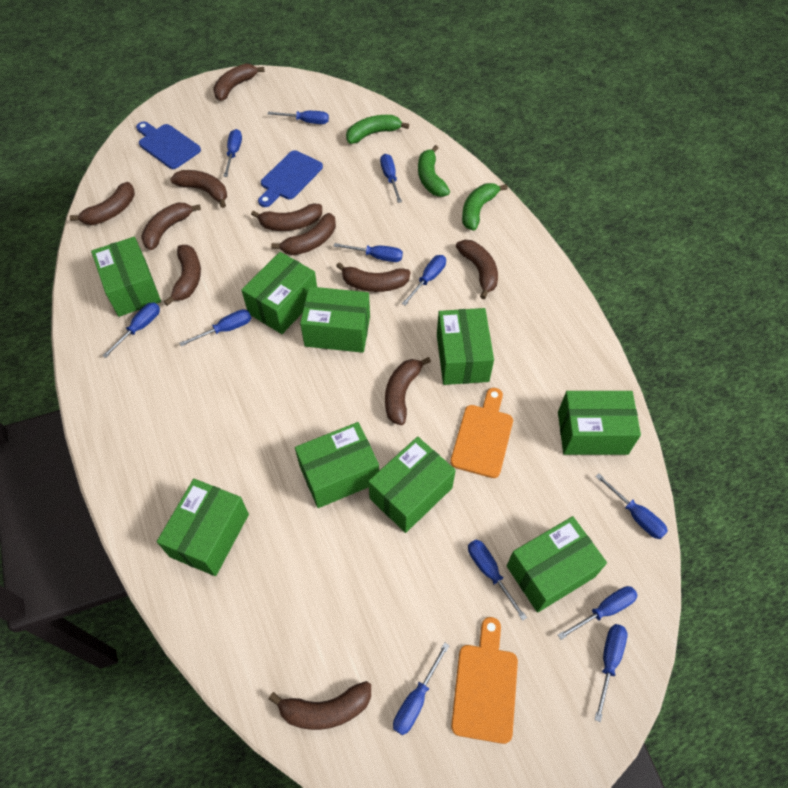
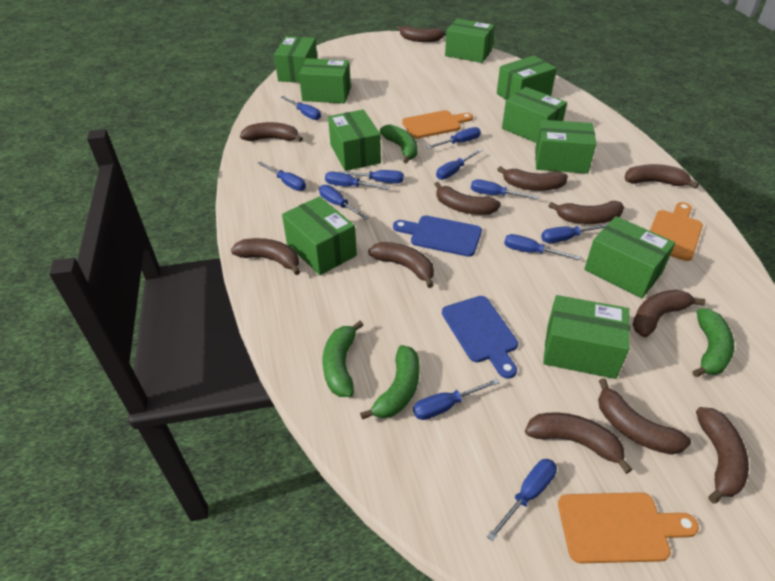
brown banana: [70,182,135,225] [141,203,201,250] [164,245,201,306] [170,170,227,208] [213,64,265,101] [251,204,322,231] [269,681,371,730] [271,213,336,255] [336,262,411,292] [385,357,431,425] [456,240,498,299] = 11 -> [231,238,300,275] [240,122,303,142] [368,242,434,288] [397,26,445,42] [434,182,501,215] [497,166,568,191] [525,413,633,474] [548,201,624,224] [598,378,691,455] [625,164,699,189] [633,290,706,337] [696,407,749,504] = 12
green banana: [346,115,409,144] [418,145,450,197] [462,183,508,231] = 3 -> [323,321,363,397] [360,345,420,420] [380,124,418,164] [692,308,734,377] = 4
green box: [91,237,161,317] [157,479,249,576] [241,252,317,334] [295,422,379,508] [300,286,370,353] [368,437,456,533] [437,308,494,385] [507,516,607,613] [558,391,641,455] = 9 -> [274,36,317,83] [282,196,357,275] [299,58,351,104] [328,109,381,171] [445,19,495,63] [497,55,557,100] [502,87,567,143] [535,120,596,174] [543,295,630,379] [584,216,675,298] = 10
orange cutting board: [450,388,513,478] [451,617,518,744] = 2 -> [402,110,473,139] [558,492,699,563] [650,202,703,261] = 3

